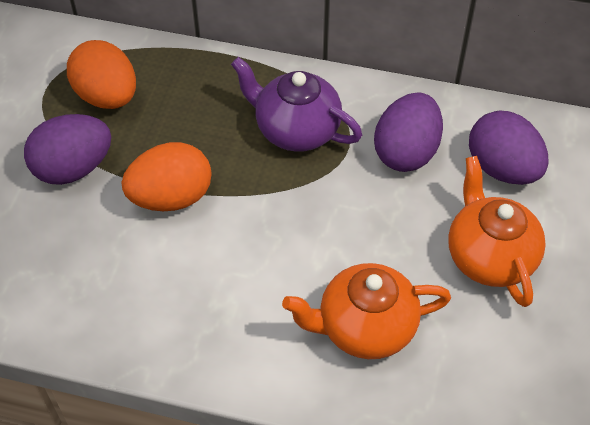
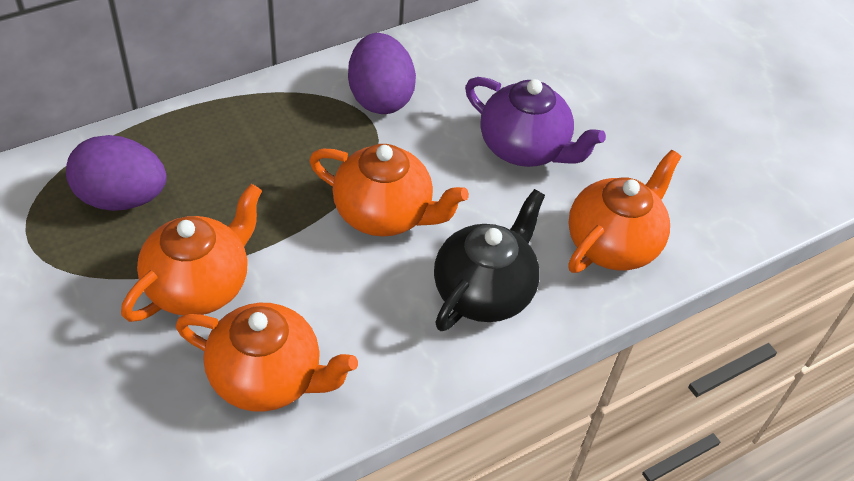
black teapot: none = 0 -> [434,189,545,331] = 1
orange egg: [67,40,136,109] [122,142,212,211] = 2 -> none = 0
orange teapot: [282,263,451,359] [448,156,546,307] = 2 -> [121,184,262,322] [176,303,358,412] [309,144,469,236] [568,150,681,273] = 4
purple egg: [24,114,111,185] [374,92,443,172] [469,110,549,185] = 3 -> [66,135,167,211] [348,33,416,114] = 2

